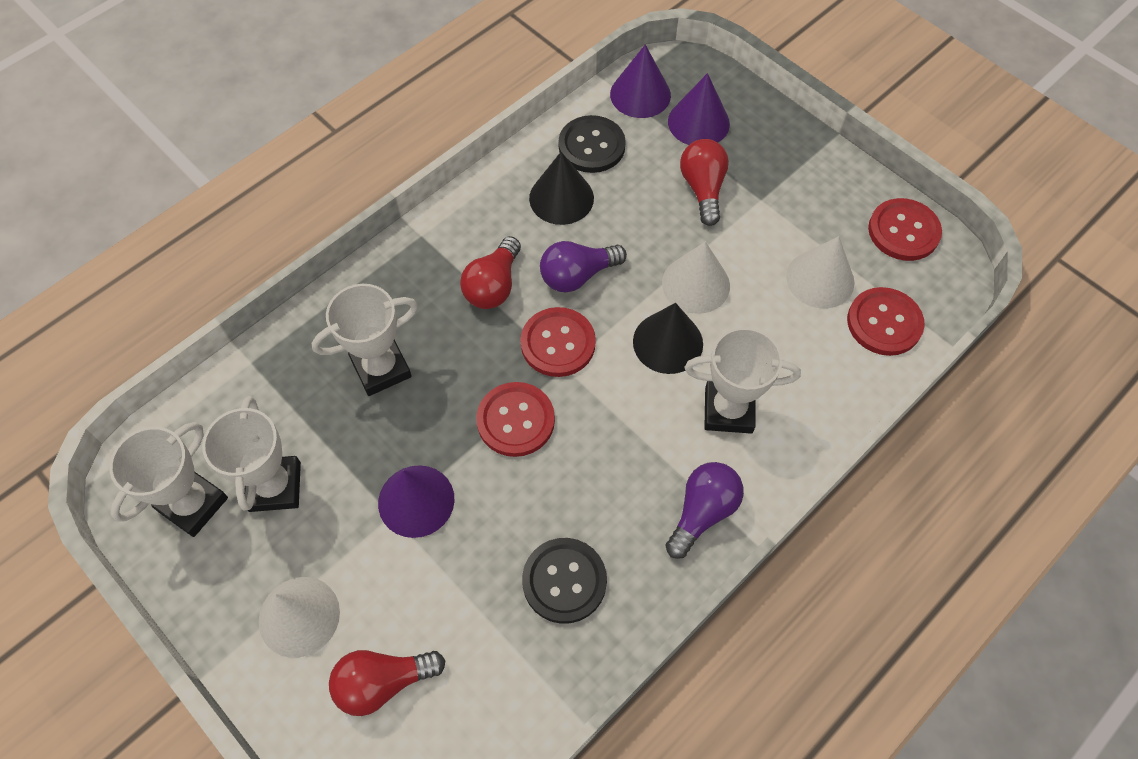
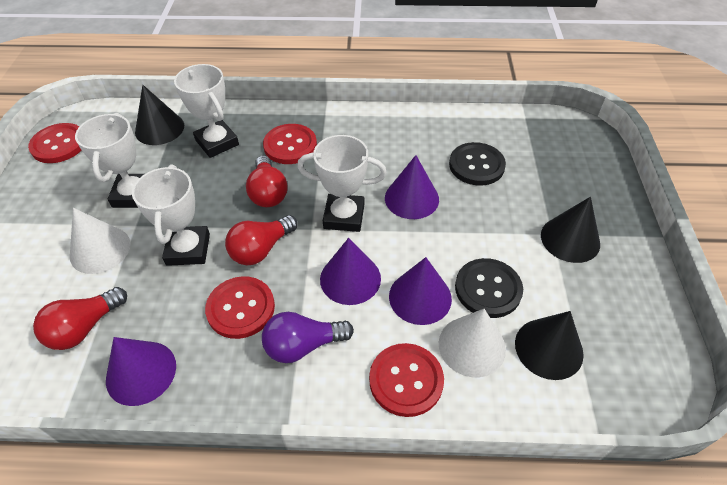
black cone: [529,152,594,225] [633,303,703,374] = 2 -> [135,85,184,145] [515,311,584,380] [541,197,600,263] = 3
purple cone: [378,465,454,538] [610,45,671,118] [668,73,730,145] = 3 -> [106,337,176,406] [320,238,381,305] [385,155,439,219] [389,257,452,325] = 4
purple light bulb: [540,241,627,293] [665,462,744,559] = 2 -> [262,312,354,363] = 1
white cone: [259,577,340,658] [662,241,730,314] [786,236,855,308] = 3 -> [70,208,130,274] [439,309,506,378] = 2

